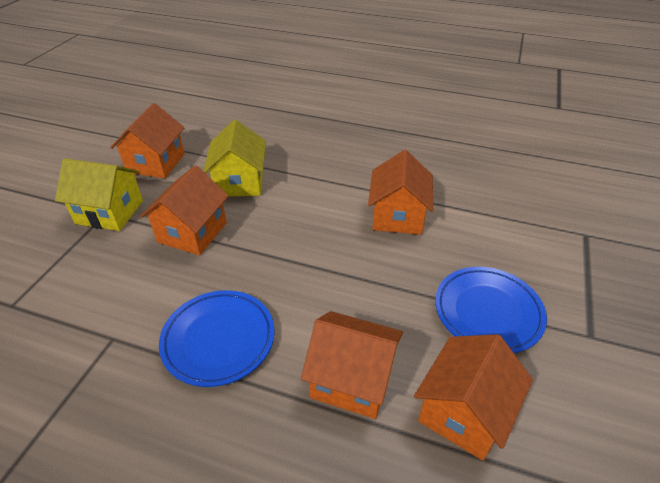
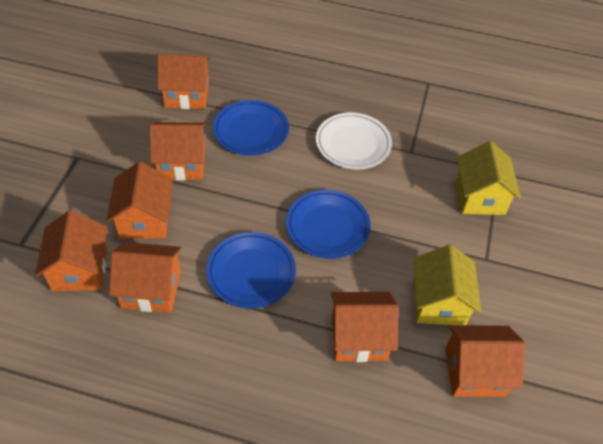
blue plate: [159,290,275,387] [435,267,547,353] = 2 -> [206,232,296,308] [213,100,289,156] [286,190,371,259] = 3
orange house: [110,103,185,178] [140,165,229,255] [301,311,403,419] [368,150,433,235] [414,334,533,461] = 5 -> [35,210,107,291] [106,162,173,239] [109,242,182,313] [150,122,206,180] [157,54,210,109] [331,292,399,362] [445,325,525,397] = 7
white plate: none = 0 -> [316,113,392,169] = 1

